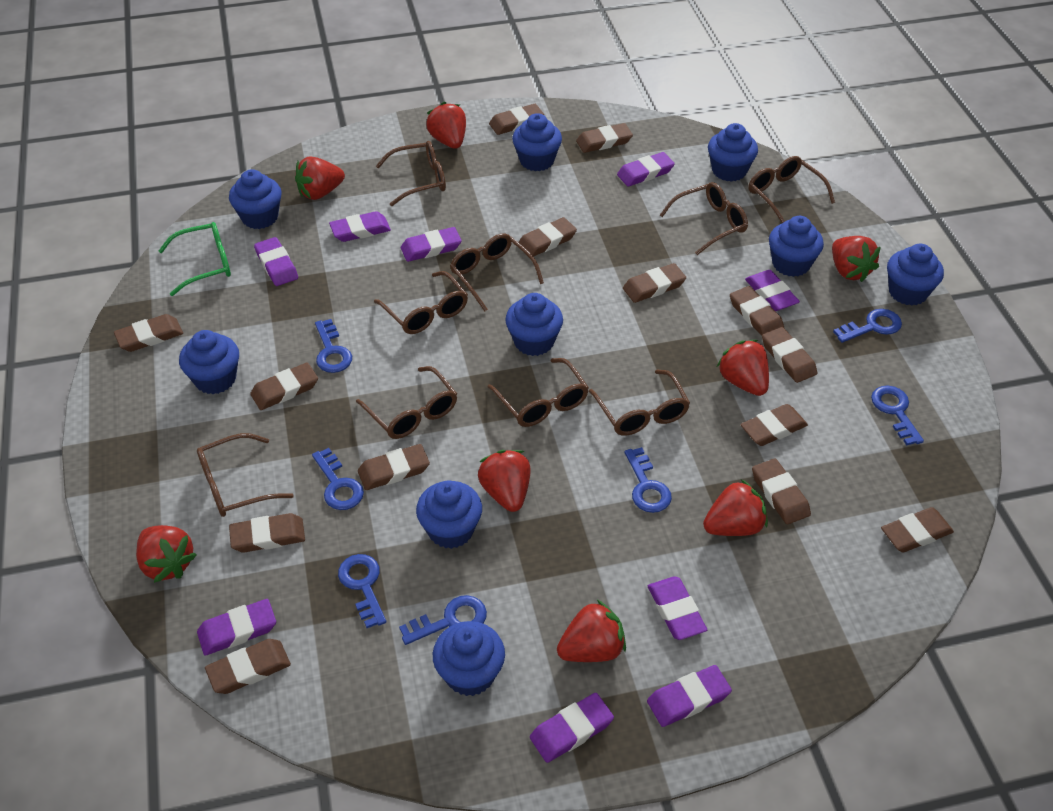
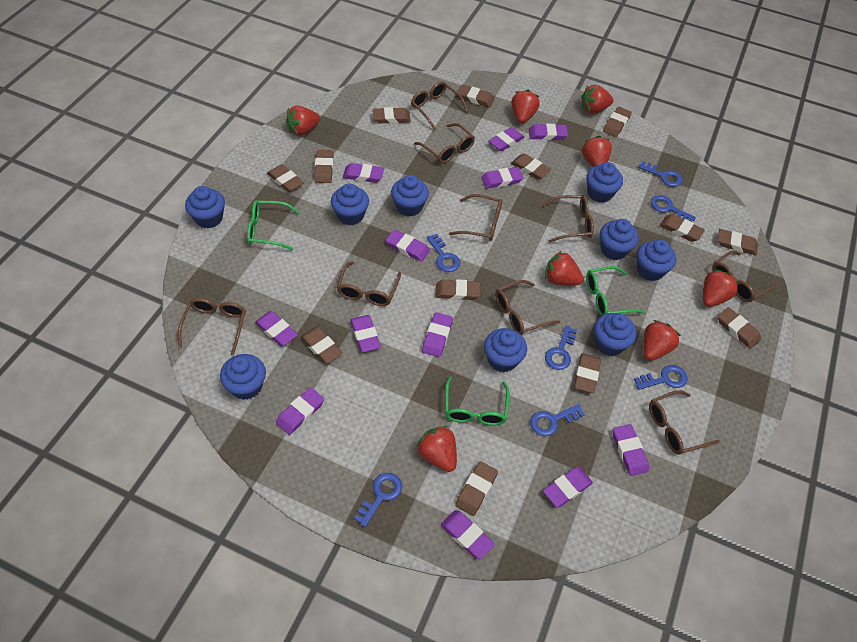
brown eraser: [114,314,183,352] [205,639,291,694] [229,513,305,553] [250,363,318,410] [358,444,430,490] [489,104,544,135] [518,217,577,257] [576,123,633,153] [623,263,686,303] [730,286,784,336] [741,404,808,446] [752,458,811,524] [762,327,817,383] [881,507,954,553] = 14 -> [267,164,304,192] [301,327,343,364] [314,150,334,183] [373,107,411,124] [435,279,480,300] [455,461,498,516] [457,84,495,107] [511,153,551,180] [574,353,601,393] [603,107,632,137] [659,214,705,242] [718,229,758,256] [718,307,761,349] = 13
green glasses: [159,222,231,296] = 1 -> [247,200,300,251] [445,376,509,426] [586,266,645,316] = 3
purple eraser: [197,599,276,656] [254,237,298,286] [329,211,391,242] [401,227,462,262] [530,693,614,763] [617,152,675,186] [647,665,732,727] [648,576,707,640] [745,270,800,311] = 9 -> [255,311,298,346] [276,387,324,435] [343,163,384,183] [350,315,381,352] [386,229,430,262] [422,312,453,357] [441,510,495,560] [481,167,524,189] [488,127,524,151] [529,124,568,140] [543,467,593,507] [613,424,649,476] = 12

